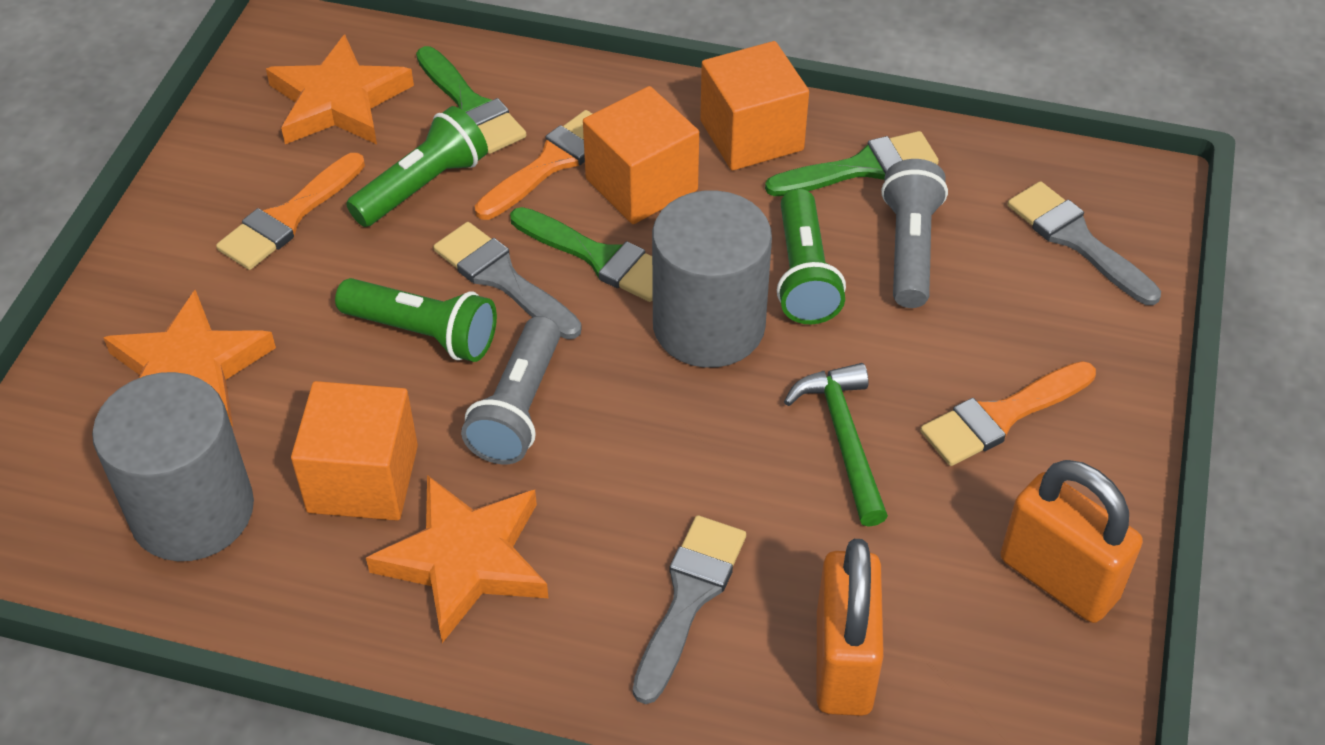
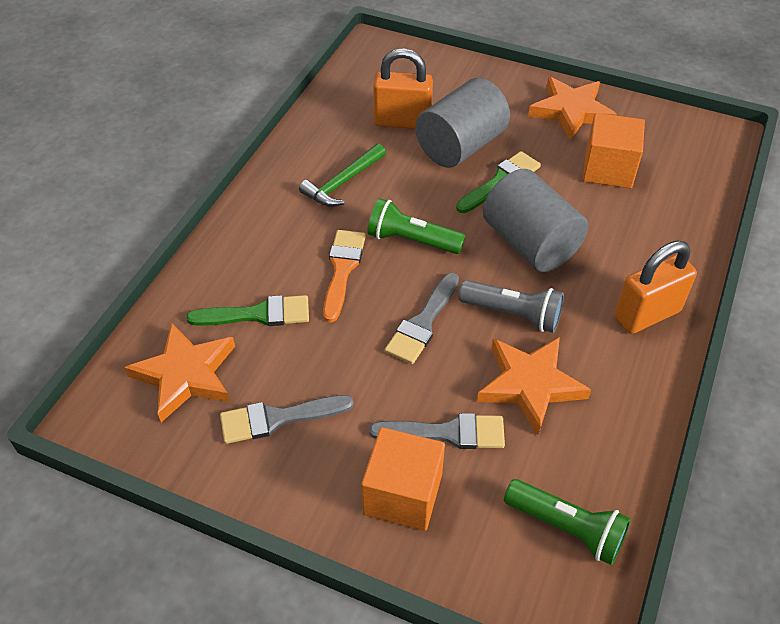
green brush: [416,46,526,154] [510,207,653,302] [765,131,939,196] = 3 -> [186,295,309,326] [456,151,541,213] = 2
green flashlight: [335,278,497,362] [346,106,488,227] [777,188,846,324] = 3 -> [367,198,465,254] [504,479,631,565] = 2
grey flashlight: [461,316,560,465] [881,159,948,308] = 2 -> [458,280,564,333] = 1
orange brush: [216,153,365,270] [475,110,592,220] [920,361,1096,466] = 3 -> [323,230,366,323] = 1
orange cube: [291,381,418,521] [583,86,699,224] [700,41,809,171] = 3 -> [361,427,445,531] [583,113,645,188] = 2

